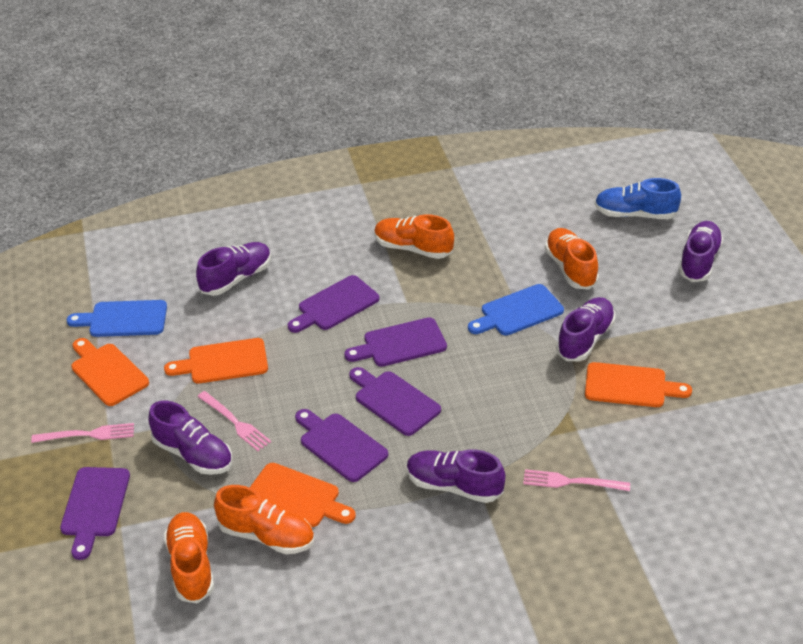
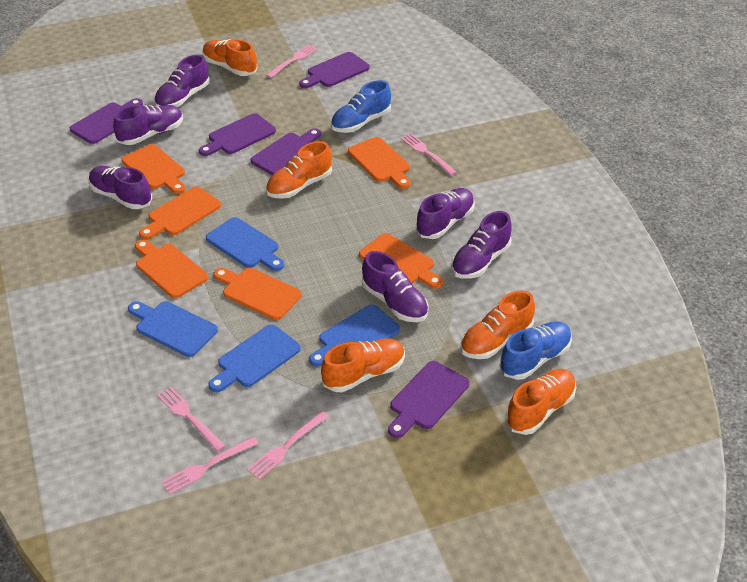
blue cutting board: [67,300,167,337] [468,284,564,336] = 2 -> [128,301,218,357] [206,217,285,271] [208,324,301,392] [309,305,400,367] = 4
blue shoe: [595,178,681,219] = 1 -> [331,80,391,133] [499,321,572,380] = 2
orange cutting board: [71,338,149,406] [164,338,268,383] [250,463,356,527] [585,362,692,407] = 4 -> [121,144,186,194] [135,239,208,298] [139,187,221,239] [214,268,302,320] [348,137,411,189] [359,233,443,289] = 6
orange shoe: [164,512,214,603] [214,485,314,554] [374,214,454,259] [545,228,599,289] = 4 -> [202,39,257,76] [266,141,332,199] [321,339,405,392] [460,291,535,359] [505,369,576,435] = 5
pink fork: [31,423,134,443] [197,391,271,451] [523,469,630,491] = 3 -> [157,387,225,452] [161,436,259,495] [247,411,329,480] [266,44,318,78] [401,133,457,175] = 5
purple shoe: [148,401,232,475] [196,242,271,296] [407,449,505,503] [556,297,615,361] [679,221,723,282] = 5 -> [88,166,152,209] [113,105,183,145] [154,54,210,107] [362,251,429,322] [416,188,475,239] [451,211,512,279] = 6

